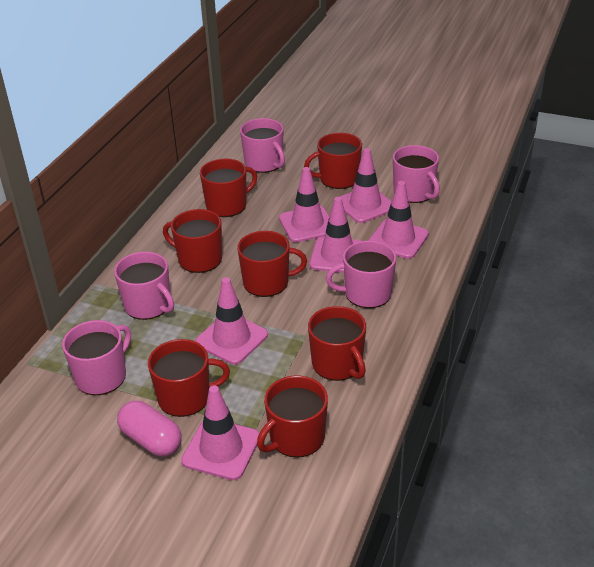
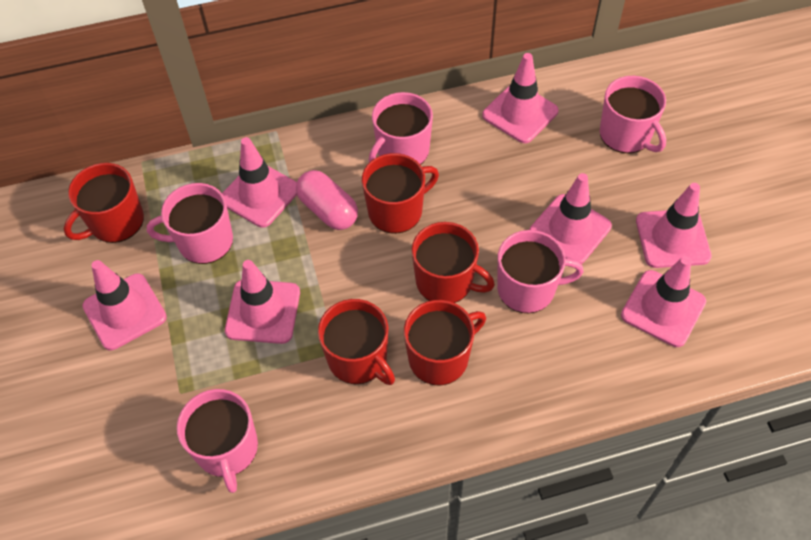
pink traffic cone: [181,385,260,480] [195,277,268,365] [279,167,330,242] [309,197,361,273] [340,148,392,223] [368,181,429,259] = 6 -> [82,260,167,350] [222,137,297,228] [225,260,300,344] [482,53,559,143] [529,173,612,264] [621,256,706,347] [636,183,712,268] = 7
red mug: [148,339,230,417] [163,209,222,273] [200,159,257,217] [237,231,307,297] [257,376,328,458] [304,133,362,189] [308,306,366,381] = 7 -> [64,163,144,243] [318,299,395,385] [362,153,439,234] [404,300,486,386] [412,222,495,303] = 5

